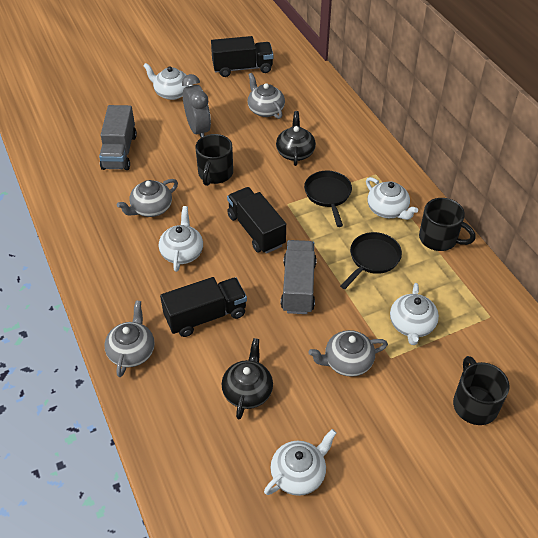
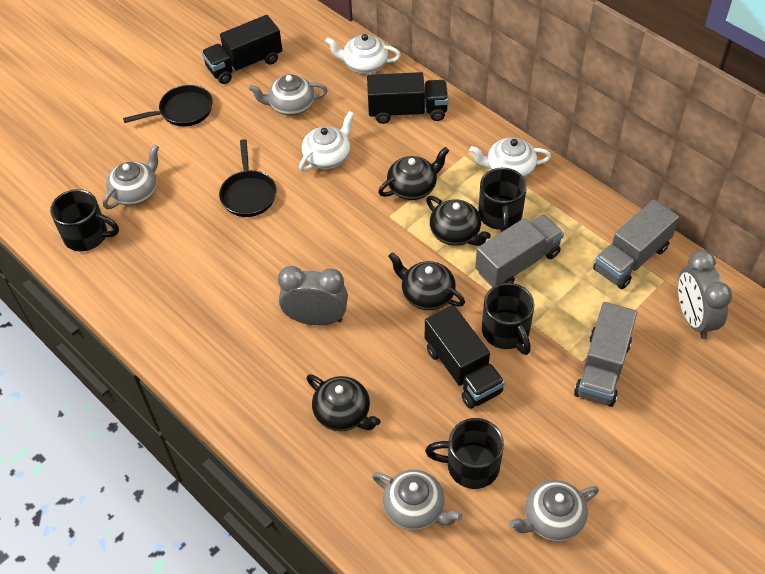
black mug: [196,134,233,186] [419,198,476,251] [453,356,510,425] = 3 -> [50,189,119,251] [425,418,504,489] [478,168,527,232] [482,283,534,355] = 4
black teapot: [222,338,273,420] [276,111,316,166] = 2 -> [307,374,381,431] [378,147,449,200] [388,252,465,310] [426,196,491,246] = 4
grey clock: [182,74,211,138] = 1 -> [278,266,348,325] [678,250,732,339] = 2
grey truck: [99,105,137,170] [281,240,317,314] = 2 -> [475,214,564,287] [574,302,637,407] [593,199,679,289] = 3
white teapot: [143,63,193,100] [159,206,203,272] [264,429,337,496] [366,177,418,220] [390,283,439,345] = 5 -> [299,111,354,171] [325,34,401,74] [469,138,551,178] = 3

